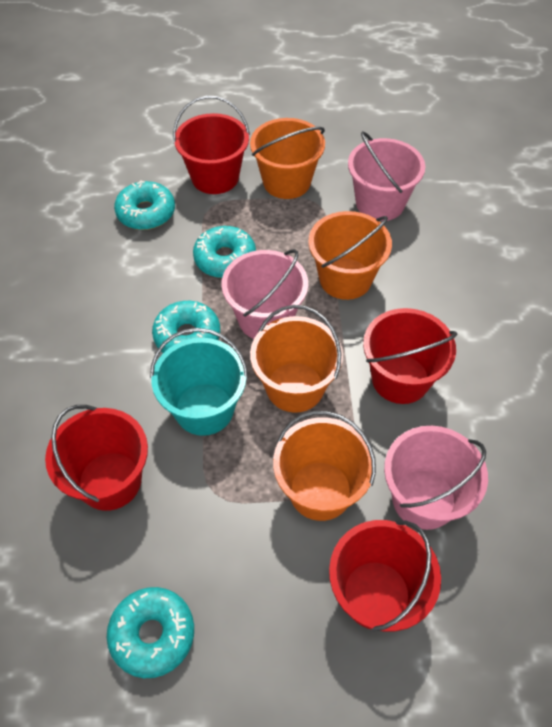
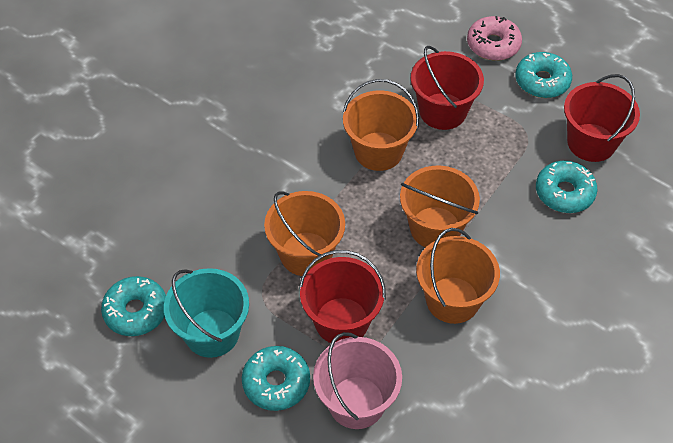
pink bucket: [221,249,308,339] [348,131,425,221] [384,426,488,530] = 3 -> [313,332,402,429] = 1
pink donut: none = 0 -> [467,16,522,61] = 1
red bucket: [45,405,148,511] [173,96,250,194] [329,520,441,632] [363,308,458,404] = 4 -> [299,250,386,343] [411,46,484,130] [564,74,640,162] = 3

